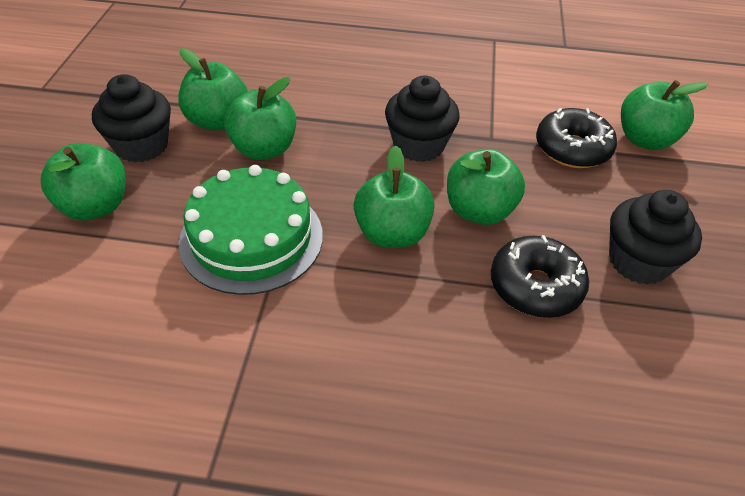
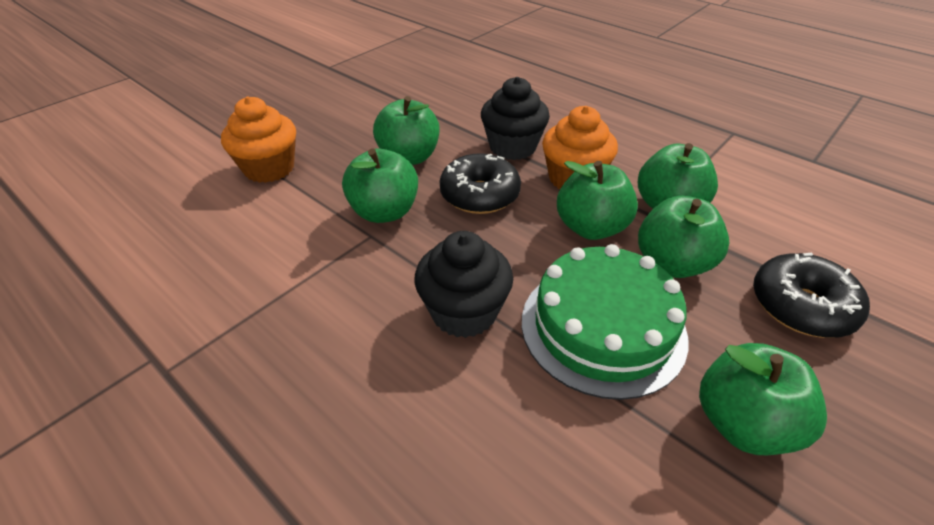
black cupcake: [92,74,171,162] [385,76,460,162] [609,190,702,285] = 3 -> [414,231,513,338] [481,77,550,160] = 2
orange cupcake: none = 0 -> [221,97,296,183] [542,106,618,189] = 2

